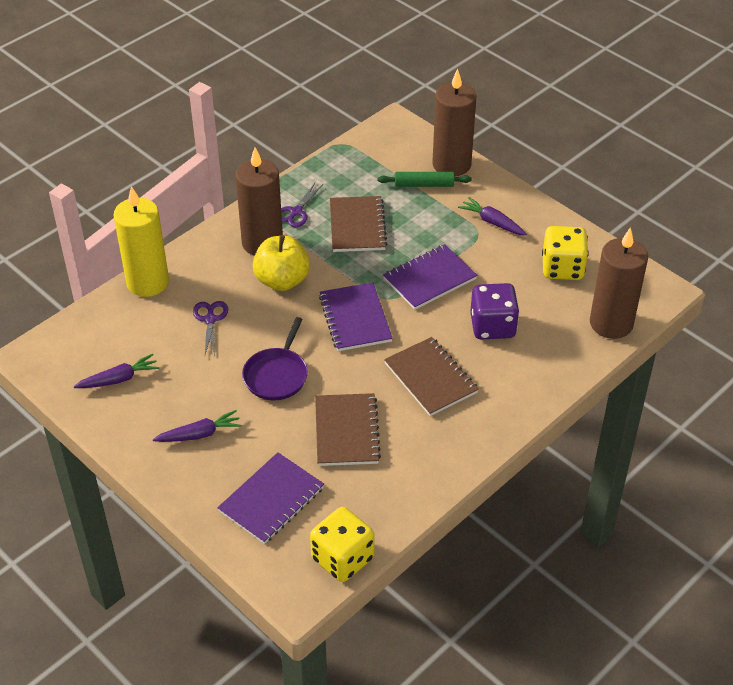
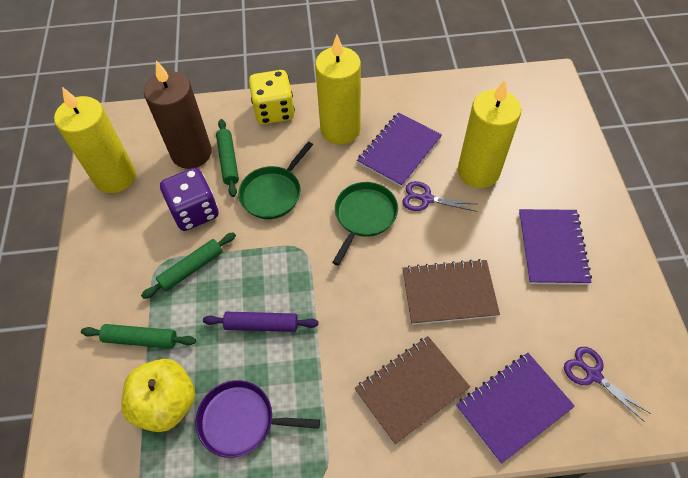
brown candle: [235,147,283,256] [432,69,476,177] [590,227,648,339] = 3 -> [144,60,212,169] = 1
brown notebook: [315,393,381,466] [330,196,387,252] [384,337,479,416] = 3 -> [355,336,470,444] [403,259,500,325] = 2
green pan: none = 0 -> [238,142,313,219] [332,182,398,266] = 2
green rolling pin: [378,172,472,187] = 1 -> [81,324,196,349] [141,232,236,299] [216,119,239,197] = 3
purple carrot: [73,354,160,388] [153,410,242,442] [458,197,527,236] = 3 -> none = 0
purple rolling pin: none = 0 -> [203,312,319,332] = 1
yellow candle: [113,186,169,297] = 1 -> [54,87,136,193] [315,35,361,145] [458,80,521,188] = 3
yellow dice: [310,507,375,582] [542,226,589,280] = 2 -> [249,70,295,125] = 1

